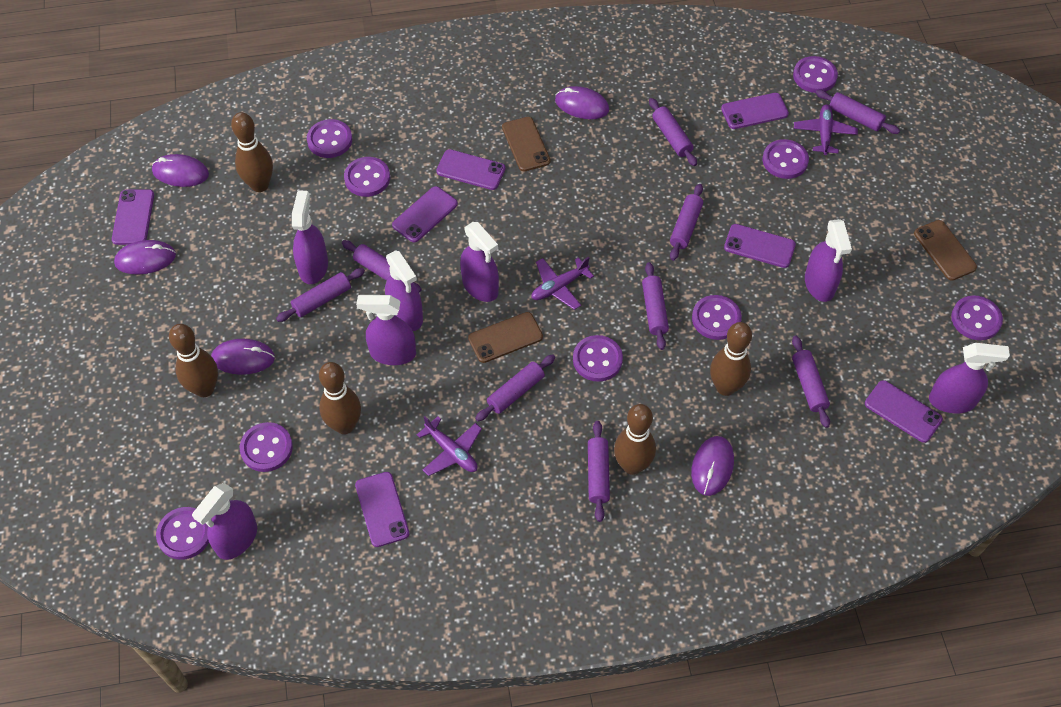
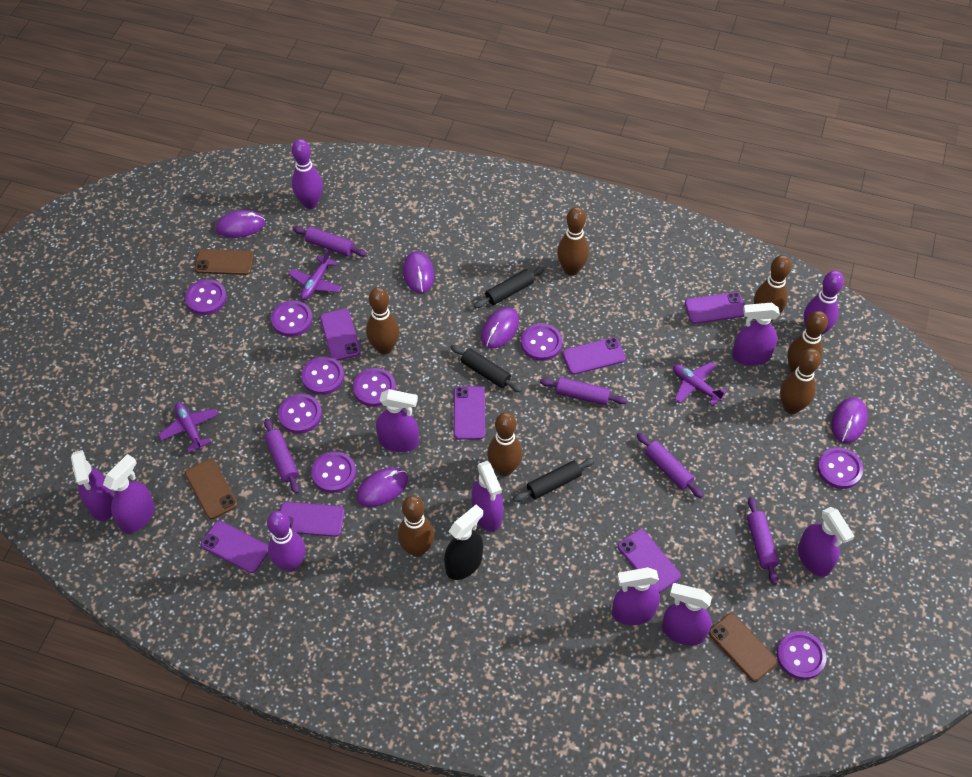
black rolling pin: none = 0 -> [450,344,522,392] [474,267,545,308] [513,458,595,502] = 3
black spray bottle: none = 0 -> [444,504,483,580] = 1
brown bowling pin: [169,324,218,397] [231,112,273,192] [319,362,361,434] [614,404,656,475] [710,322,752,396] = 5 -> [366,287,399,355] [398,496,435,557] [487,412,523,476] [557,207,589,276] [754,255,792,321] [780,348,821,414] [787,311,828,373] = 7
purple bowling pin: none = 0 -> [267,511,306,572] [292,139,323,209] [804,271,844,336] = 3
purple rolling pin: [276,268,365,322] [342,240,422,293] [475,354,555,421] [588,421,610,522] [642,262,669,350] [649,98,697,166] [670,184,703,261] [792,336,830,428] [816,90,900,134] = 9 -> [264,419,299,494] [293,226,367,257] [540,377,627,405] [637,433,703,498] [747,497,779,585] = 5
purple spray bottle: [192,483,257,560] [292,190,328,284] [356,295,416,365] [385,250,423,331] [460,222,499,302] [805,219,852,302] [929,343,1010,413] = 7 -> [71,450,114,521] [103,454,155,533] [376,389,419,452] [471,461,503,531] [612,567,660,625] [662,583,712,646] [732,303,780,366] [798,507,855,577] = 8

